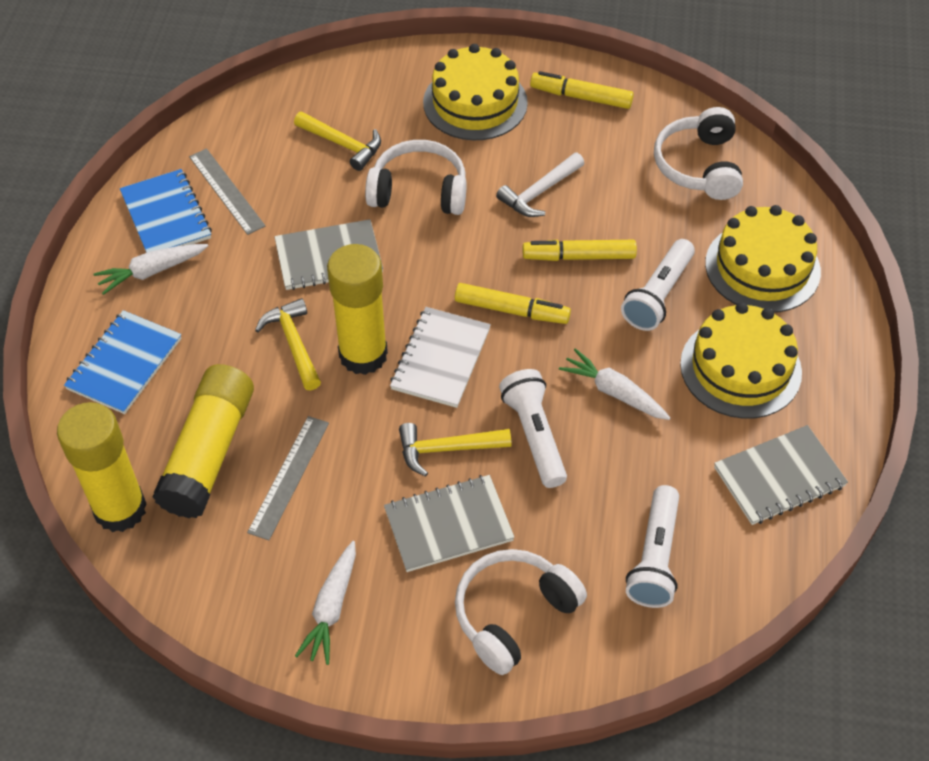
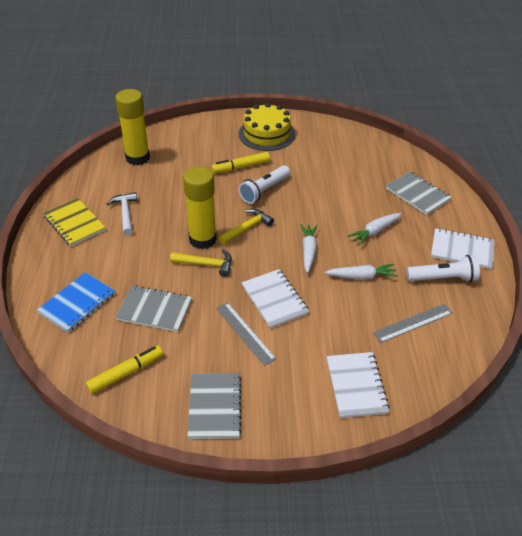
blue notebook: [64,310,182,414] [120,169,212,253] = 2 -> [37,272,115,333] = 1
white flashlight: [499,369,567,488] [621,239,695,331] [626,485,679,608] = 3 -> [239,165,290,204] [406,255,480,282] = 2
white headphones: [365,140,467,215] [455,549,587,675] [654,107,743,200] = 3 -> none = 0
white notebook: [390,307,491,408] = 1 -> [242,269,309,328] [326,352,390,418] [431,228,494,269] = 3
yellow cake: [423,44,528,140] [680,302,802,419] [705,205,821,313] = 3 -> [239,103,295,151] = 1
yellow glue stick: [57,402,147,532] [153,364,254,518] [327,244,388,375] = 3 -> [115,89,150,165] [183,166,217,249] = 2
yellow hammer: [255,298,321,390] [294,112,381,171] [399,423,511,477] = 3 -> [170,249,232,277] [219,209,274,244] = 2
yellow marker: [455,283,571,324] [523,240,637,261] [530,71,634,109] = 3 -> [86,345,163,394] [212,152,270,173] = 2
yellow notebook: none = 0 -> [43,198,106,246] = 1

